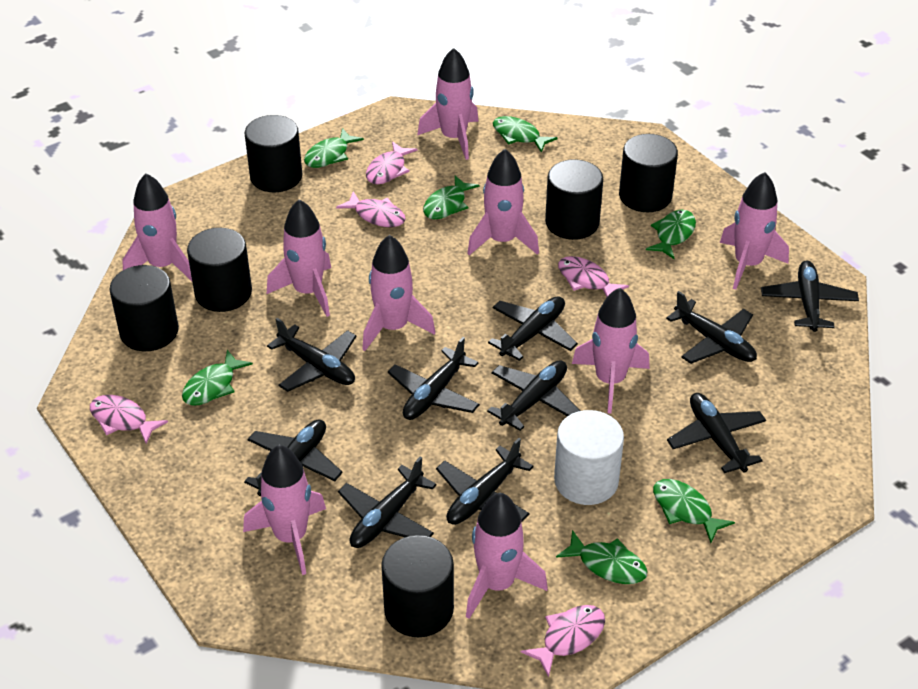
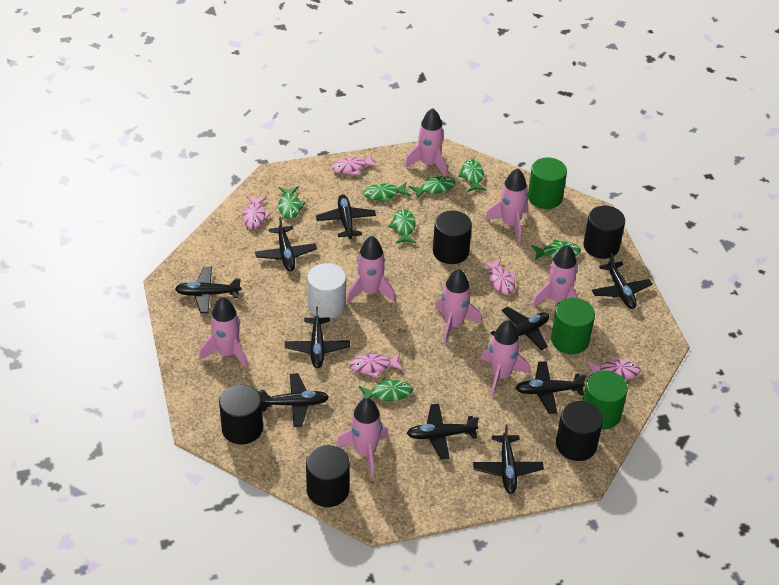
black cylinder: [109,265,179,351] [187,228,252,312] [245,115,303,192] [381,535,454,637] [545,159,603,240] [619,134,678,212] = 6 -> [219,384,263,445] [306,445,350,507] [433,211,472,264] [556,401,603,461] [583,206,625,259] = 5
green cylinder: none = 0 -> [528,157,567,209] [551,298,595,354] [583,370,628,429] = 3
pink rocket: [122,173,192,281] [243,445,326,575] [267,199,331,317] [362,235,436,351] [417,48,479,160] [466,493,548,619] [467,149,539,255] [572,288,650,414] [720,172,789,290] = 9 -> [199,297,248,369] [336,398,388,478] [347,236,395,303] [404,108,447,176] [435,269,481,344] [481,320,529,397] [485,168,528,242] [532,245,578,306] = 8

